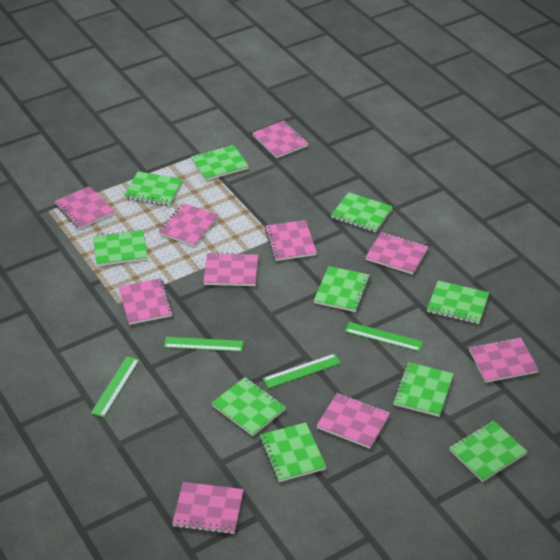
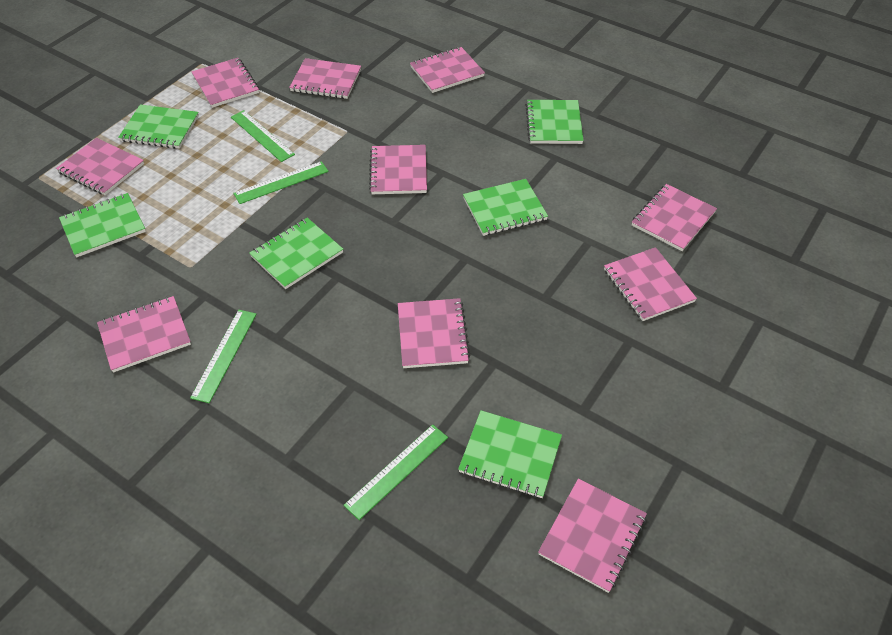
green notebook: [93,229,148,266] [124,172,183,206] [191,145,249,181] [211,377,286,436] [260,422,326,482] [314,266,370,312] [331,192,393,232] [393,362,454,417] [427,281,489,324] [449,420,527,482] = 10 -> [59,193,146,257] [118,105,199,149] [250,218,343,289] [458,410,562,498] [463,179,548,236] [525,100,584,144] = 6

